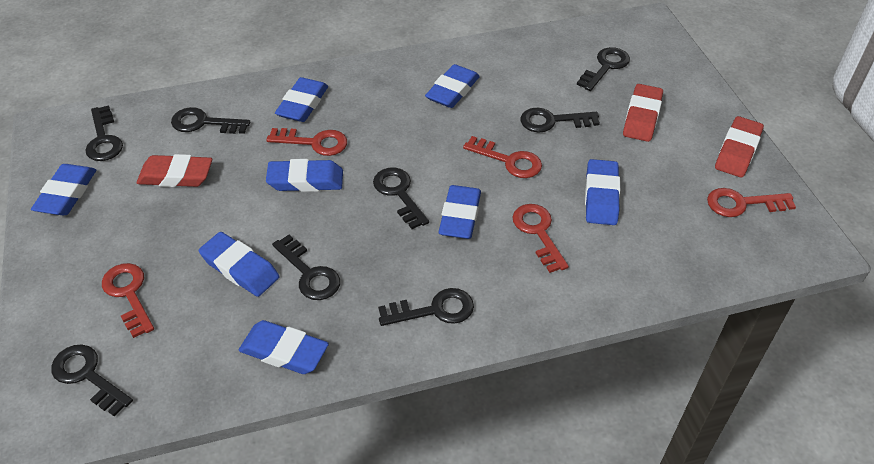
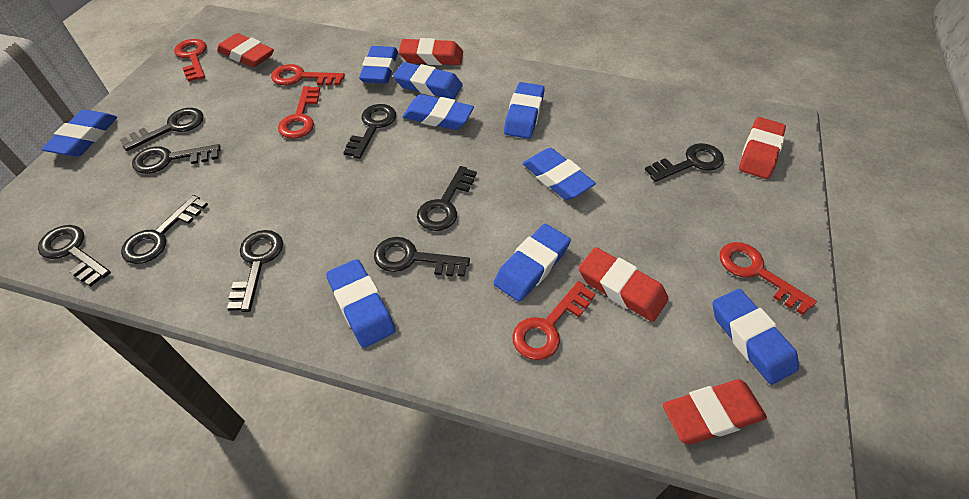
black key: [51,344,133,416] [85,105,123,161] [171,107,250,134] [272,235,340,300] [373,168,429,229] [378,288,474,326] [520,108,600,133] [577,47,630,91] = 8 -> [38,225,111,287] [120,108,204,151] [121,195,208,264] [132,144,221,174] [227,230,283,312] [343,104,396,159] [374,237,470,277] [417,166,477,231] [645,143,724,182] = 9
blue eraser: [31,164,96,215] [199,232,279,297] [239,320,329,374] [266,159,343,192] [275,77,328,122] [425,64,480,108] [439,185,481,239] [585,159,620,225] = 8 -> [41,110,117,157] [326,259,396,348] [359,46,398,84] [393,62,463,99] [402,94,474,130] [494,224,571,302] [504,82,545,139] [523,148,596,200] [712,289,799,385] = 9
red eraser: [137,154,213,187] [623,84,663,142] [715,116,764,177] = 3 -> [217,33,274,68] [399,38,463,65] [579,247,669,322] [663,379,767,444] [739,117,786,179] = 5

